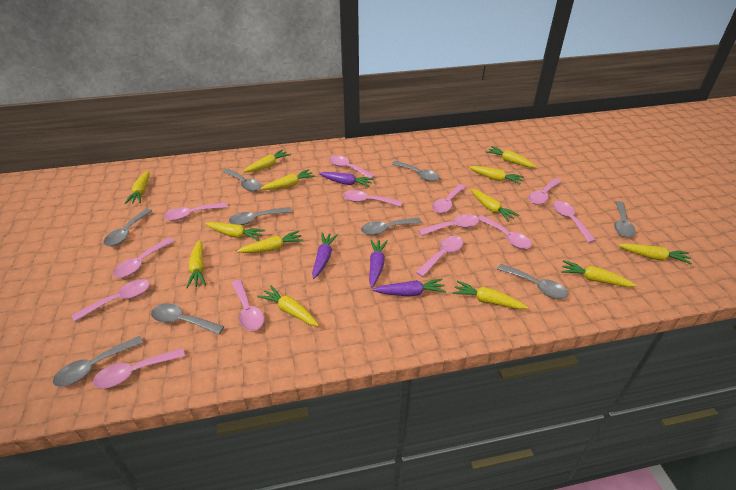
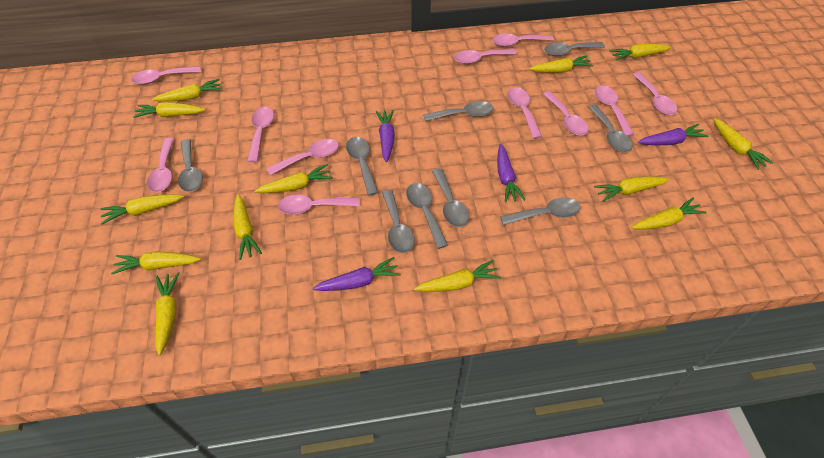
pink spoon: [72,279,150,322] [93,348,185,389] [113,238,174,278] [164,202,228,221] [232,280,264,331] [329,155,375,178] [343,190,402,206] [416,236,463,277] [418,214,479,235] [432,184,466,213] [478,215,532,249] [528,178,561,205] [553,201,596,243] = 13 -> [131,66,201,85] [147,138,174,192] [248,107,274,163] [266,139,339,175] [278,195,360,214] [455,49,517,64] [492,34,554,47] [508,87,542,139] [543,91,589,136] [595,86,635,137] [633,72,677,115] = 11

